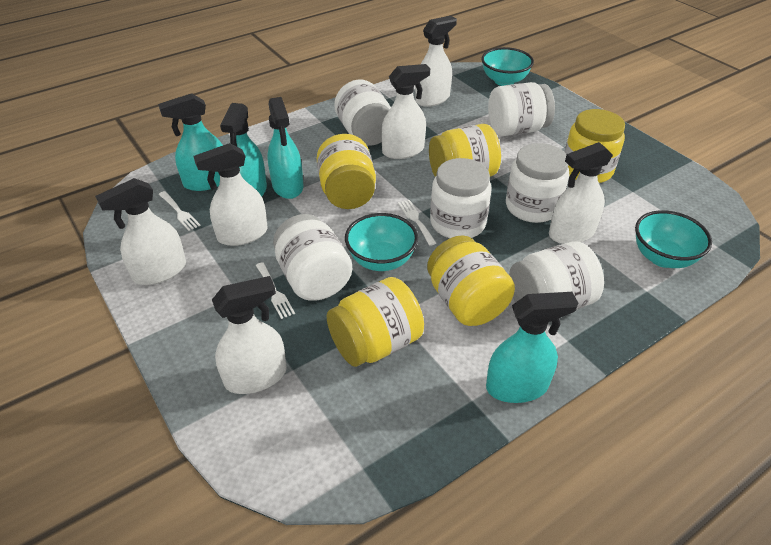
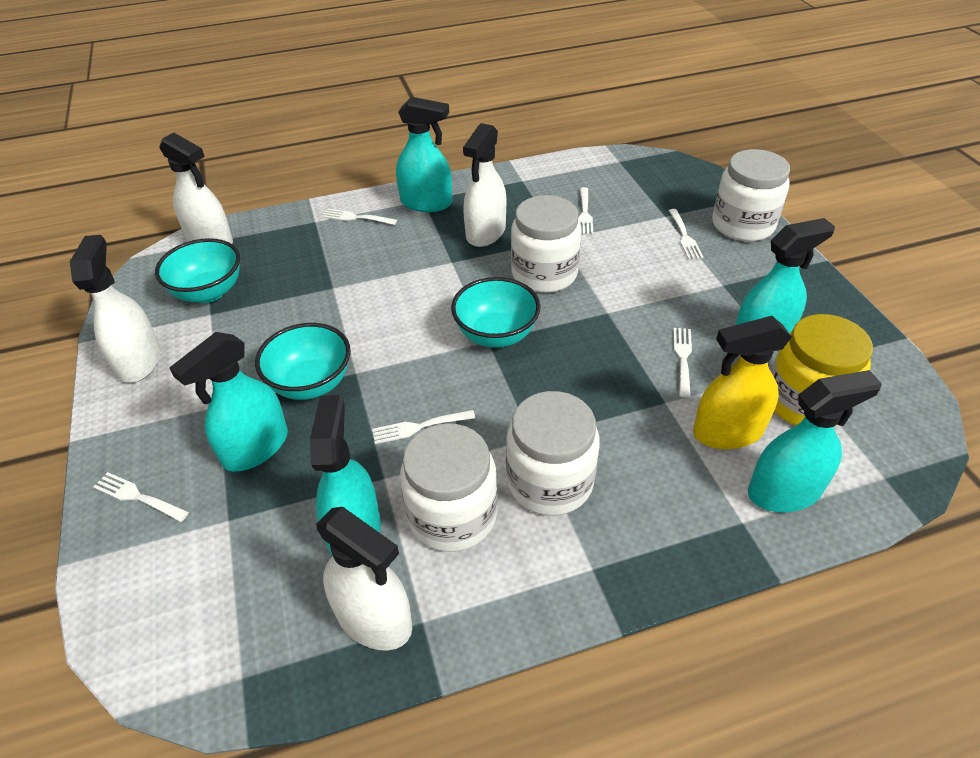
turquoise spray bottle: [158,93,223,191] [220,103,267,196] [267,97,303,199] [486,292,578,403] = 4 -> [169,332,288,472] [310,395,381,557] [396,97,452,212] [736,218,835,333] [748,370,882,513] = 5
white fork: [159,191,201,231] [256,262,295,319] [398,200,436,246] = 3 -> [93,472,189,522] [322,208,397,225] [372,410,475,444] [578,187,593,234] [668,209,703,259] [674,328,692,398] = 6
white jar: [273,214,352,301] [334,80,391,146] [430,158,491,238] [488,82,555,136] [506,143,569,223] [509,242,604,310] = 6 -> [400,423,498,552] [506,391,600,516] [511,195,582,293] [712,149,790,242] = 4
white spray bottle: [95,178,186,285] [193,143,268,246] [212,276,287,394] [381,64,430,159] [415,16,457,107] [549,142,613,244] = 6 -> [70,235,161,383] [159,132,233,244] [316,507,412,650] [463,123,506,247] = 4
yellow jar: [317,134,376,209] [327,277,424,367] [427,235,515,326] [429,124,501,177] [564,109,625,183] = 5 -> [771,314,873,425] = 1
yellow spray bottle: none = 0 -> [693,316,792,449] = 1

